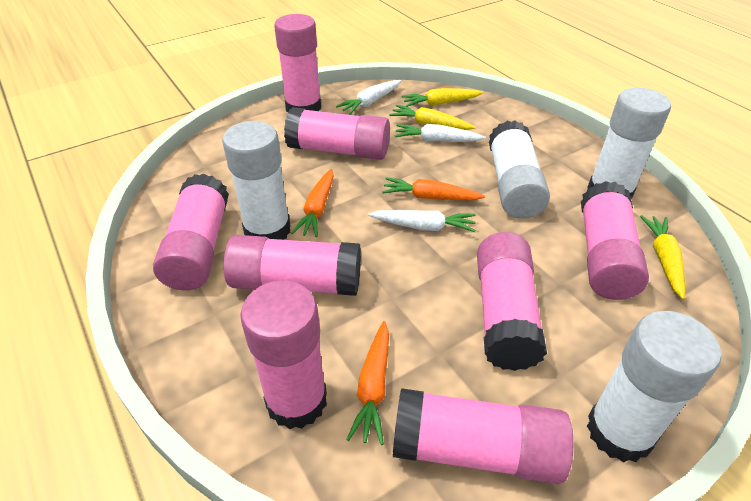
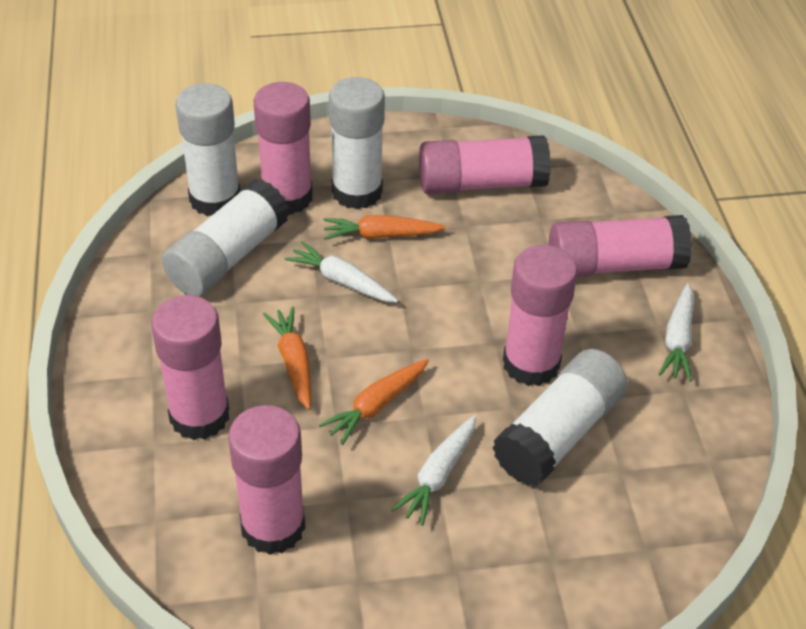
pink glue stick: [153,174,229,291] [223,235,361,296] [240,281,327,429] [274,14,321,112] [284,107,390,160] [393,388,573,484] [477,232,547,371] [581,181,649,300] = 8 -> [151,295,229,440] [228,405,305,555] [254,82,313,214] [419,135,551,194] [503,245,578,386] [549,215,692,277] = 6
yellow carrot: [389,105,476,130] [402,88,483,107] [640,215,685,299] = 3 -> none = 0

